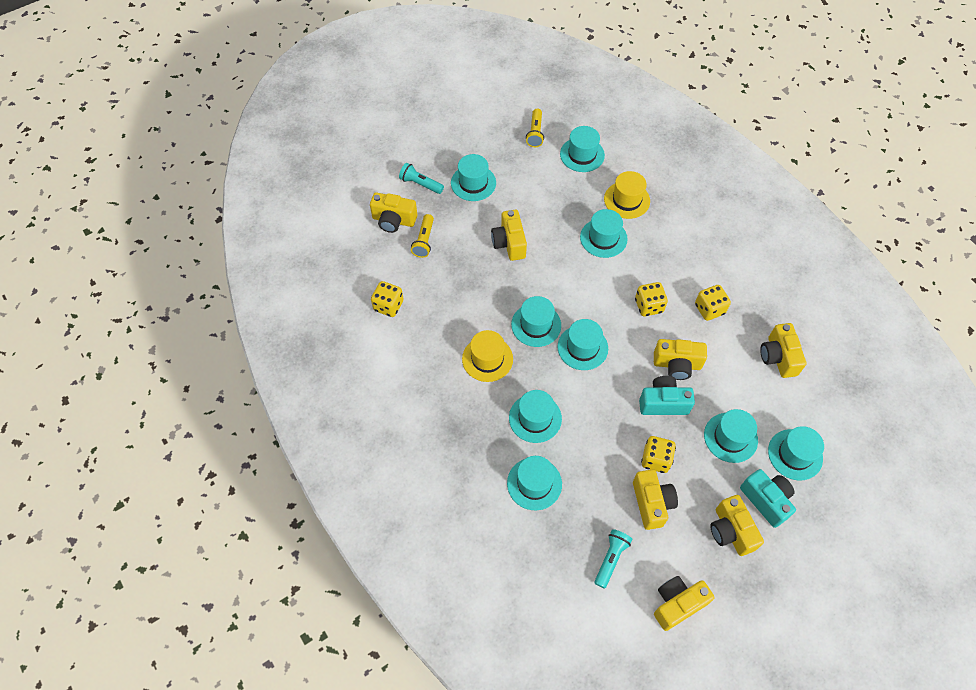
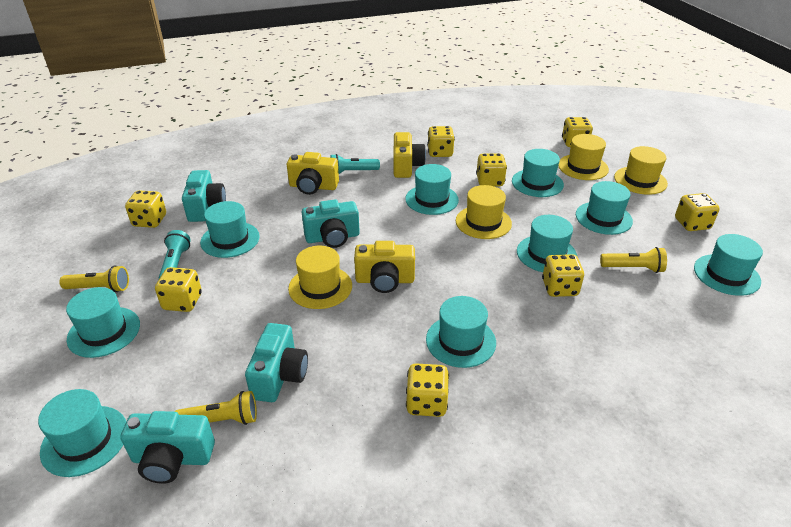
turquoise camera: [639,376,695,415] [740,469,796,528] = 2 -> [120,411,215,484] [182,170,226,222] [245,323,308,402] [302,199,360,248] = 4
yellow camera: [370,193,417,233] [491,210,527,261] [633,469,678,530] [654,339,707,380] [654,576,715,631] [710,495,764,556] [760,323,806,378] = 7 -> [287,152,339,195] [354,241,415,293] [394,132,426,178] = 3
yellow dice: [371,281,403,317] [635,282,668,316] [641,436,676,473] [695,285,731,321] = 4 -> [125,190,166,228] [155,267,202,312] [406,363,449,417] [427,126,455,157] [476,153,507,186] [542,254,584,297] [562,117,593,147] [675,193,720,231] = 8
yellow flashlight: [411,214,434,258] [526,109,544,147] = 2 -> [59,266,129,292] [174,391,257,425] [600,247,667,273] = 3
yellow hat: [462,330,513,382] [604,171,650,219] = 2 -> [288,246,352,309] [456,185,512,239] [558,134,609,180] [614,146,668,195] = 4

